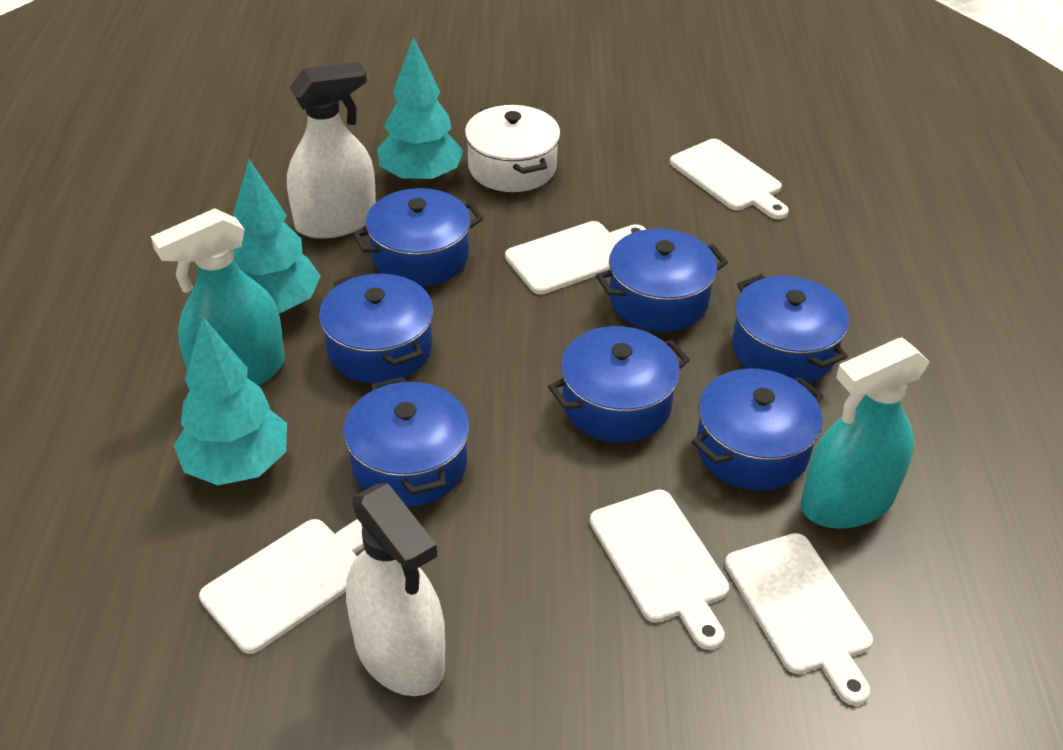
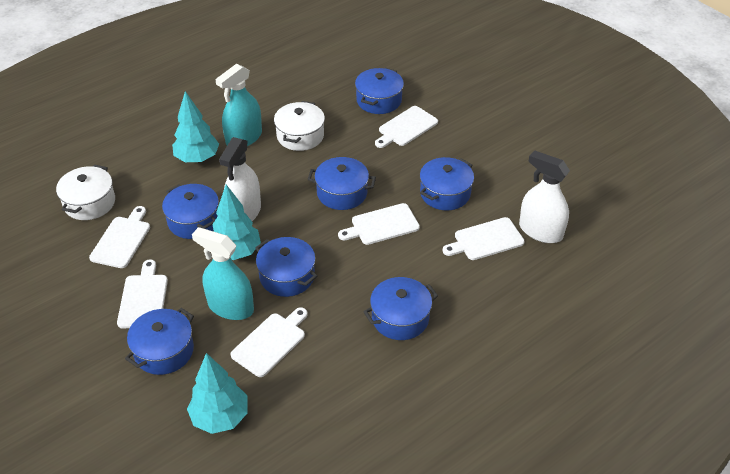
white cutting board: [199,519,364,654] [505,221,646,294] [590,489,729,650] [670,139,789,219] [725,533,873,706] = 5 -> [89,206,150,268] [117,260,168,328] [231,307,308,377] [338,203,420,245] [375,106,438,148] [443,217,525,260] = 6
white pot: [465,104,561,192] = 1 -> [56,165,115,220] [274,101,325,151] = 2

